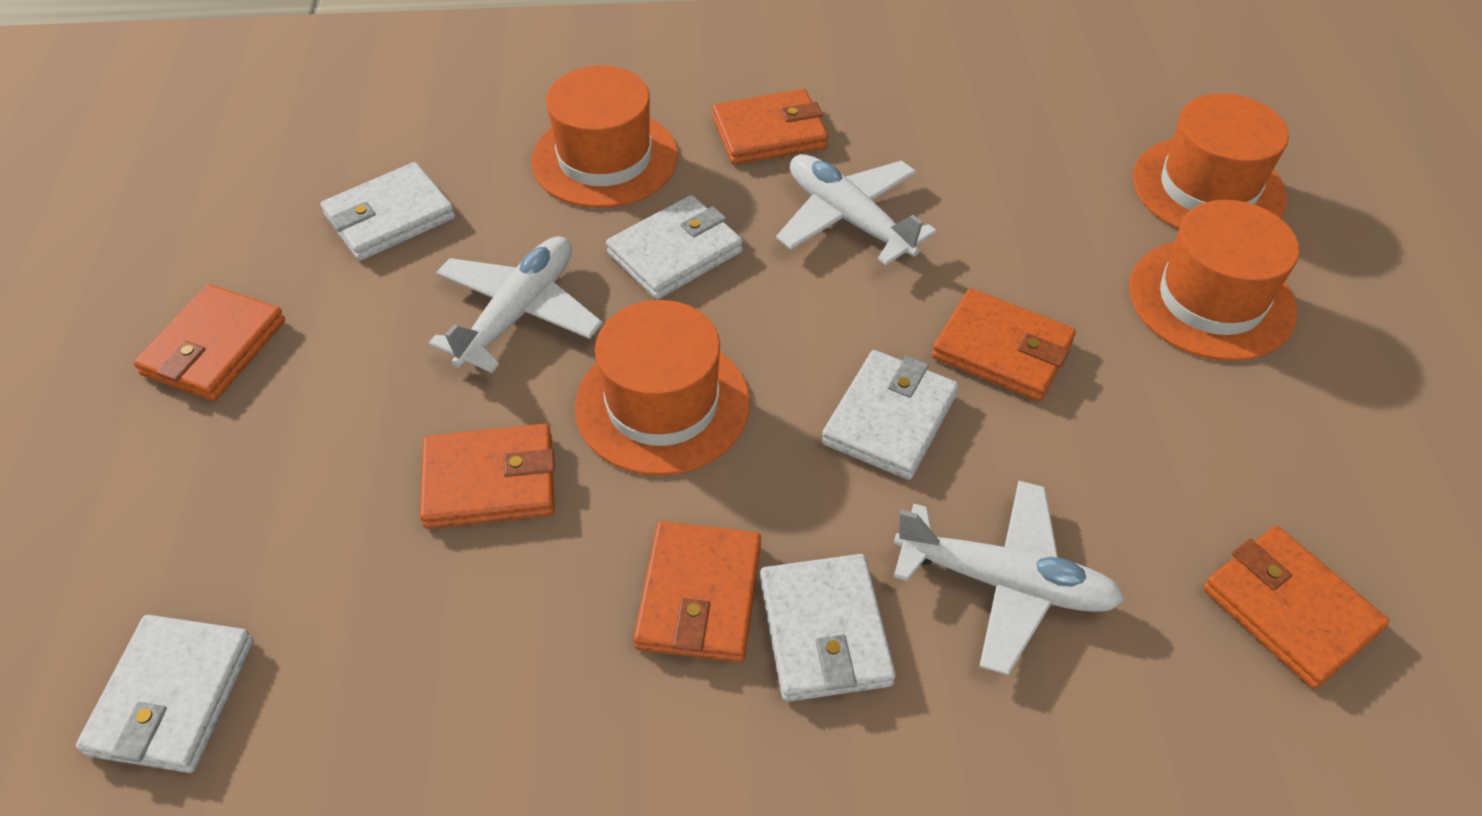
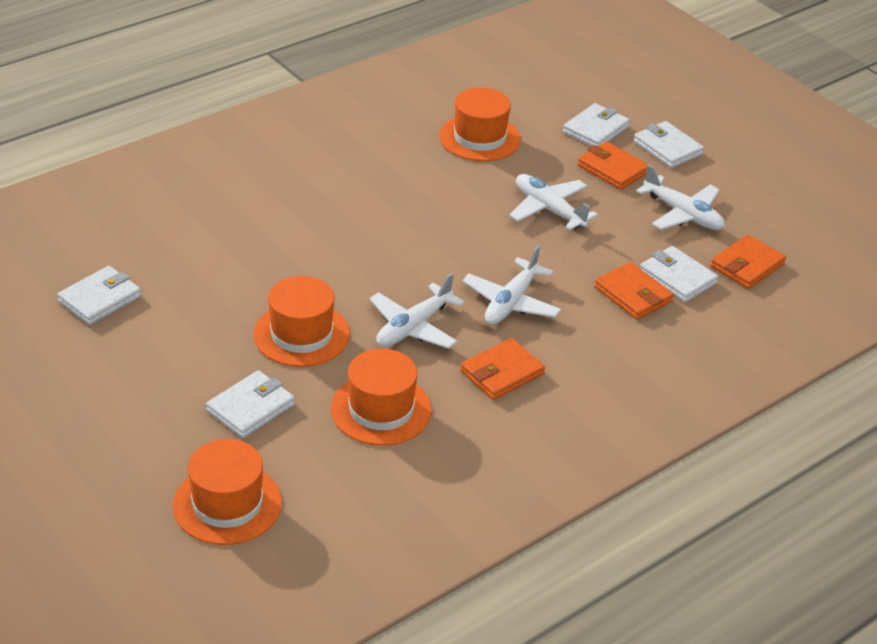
orange wallet: [133,284,285,401] [420,424,555,529] [634,522,761,662] [712,89,828,165] [932,288,1076,401] [1203,526,1389,689] = 6 -> [460,338,545,400] [578,141,648,190] [594,262,674,320] [710,235,786,289] = 4
white plane: [429,236,603,373] [776,154,936,265] [894,481,1124,675] = 3 -> [369,273,465,349] [462,245,561,325] [509,174,598,230] [636,164,725,230] = 4

